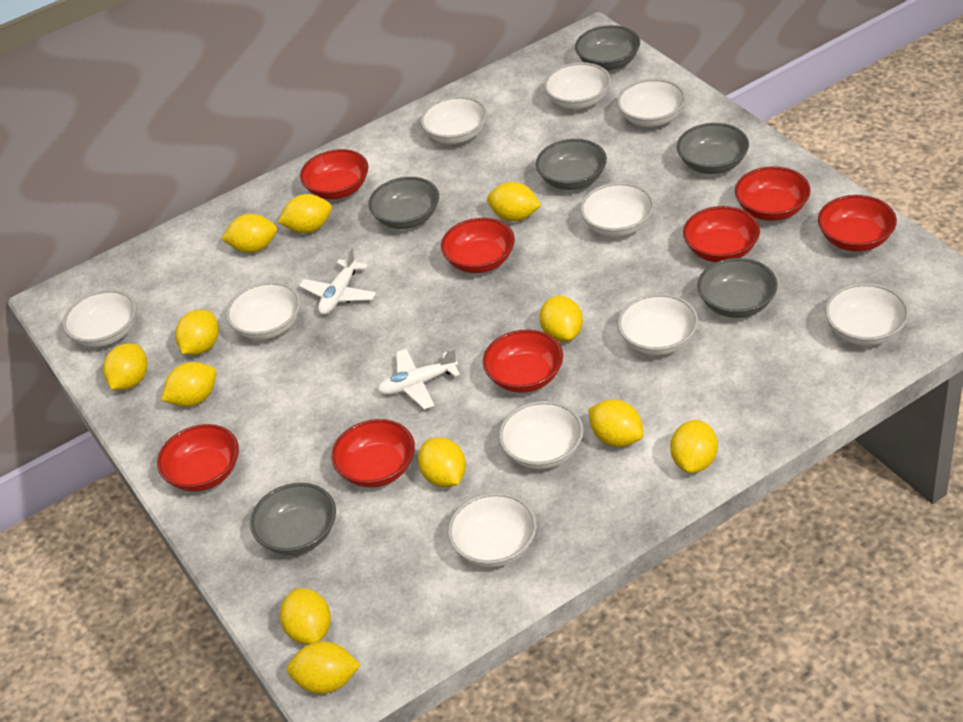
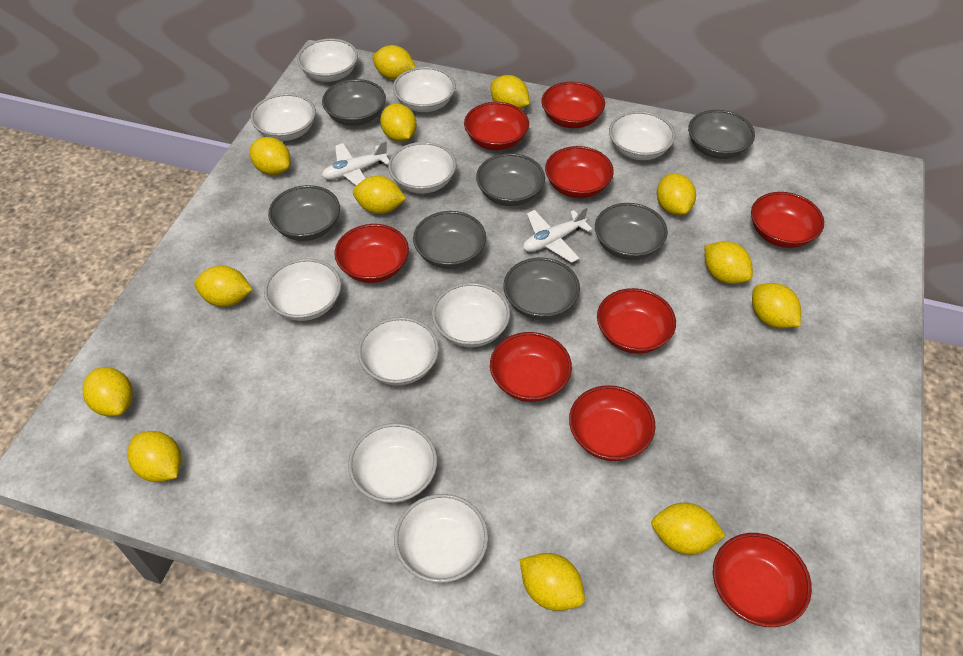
grey bowl: [250,483,336,555] [369,177,439,229] [536,139,607,190] [575,25,640,70] [677,123,749,174] [697,258,778,318] = 6 -> [268,185,340,241] [322,79,386,126] [413,211,486,269] [476,153,545,206] [503,257,580,320] [595,203,668,260] [688,110,755,159] = 7
red bowl: [157,424,239,492] [300,149,368,199] [331,419,415,487] [441,218,515,273] [483,329,563,393] [683,206,760,262] [735,166,811,221] [818,195,897,252] = 8 -> [334,224,409,283] [464,102,529,150] [490,332,572,402] [541,82,605,128] [545,146,614,198] [569,385,656,461] [597,288,676,354] [713,533,812,627] [751,192,824,248] = 9
yellow lemon: [103,343,147,390] [161,362,216,407] [175,310,219,355] [221,214,277,253] [278,194,332,233] [280,588,331,645] [287,641,360,694] [418,437,466,487] [487,182,541,221] [539,296,583,342] [588,400,644,447] [670,420,718,473] = 12 -> [82,367,133,417] [127,431,182,482] [194,265,253,307] [250,137,291,175] [353,176,406,214] [373,45,416,80] [380,103,417,142] [491,75,529,109] [520,553,585,611] [651,503,726,555] [657,173,696,215] [705,241,753,284] [752,283,801,328] = 13

